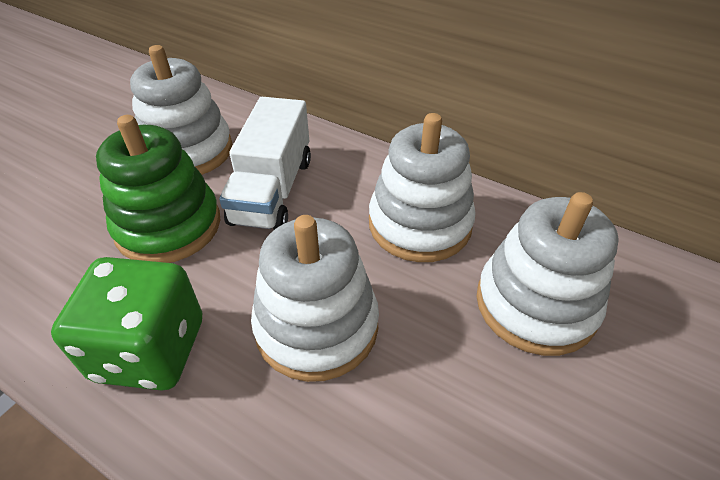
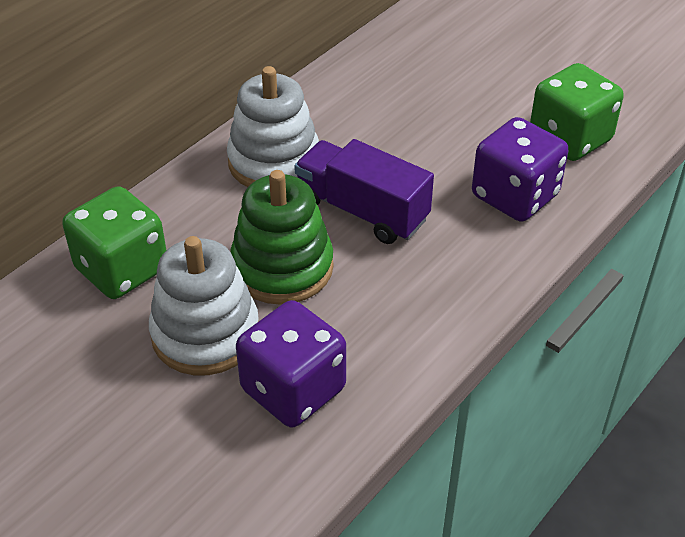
green dice: [51,257,202,391] = 1 -> [62,186,166,299] [530,63,624,161] = 2
purple dice: none = 0 -> [236,300,346,427] [472,117,569,222] = 2
purple truck: none = 0 -> [294,139,434,244] = 1
white stacking toy: [130,45,232,175] [251,215,379,382] [369,113,475,262] [476,192,619,356] = 4 -> [149,236,259,375] [227,66,319,187] = 2
white truck: [219,97,311,230] = 1 -> none = 0

